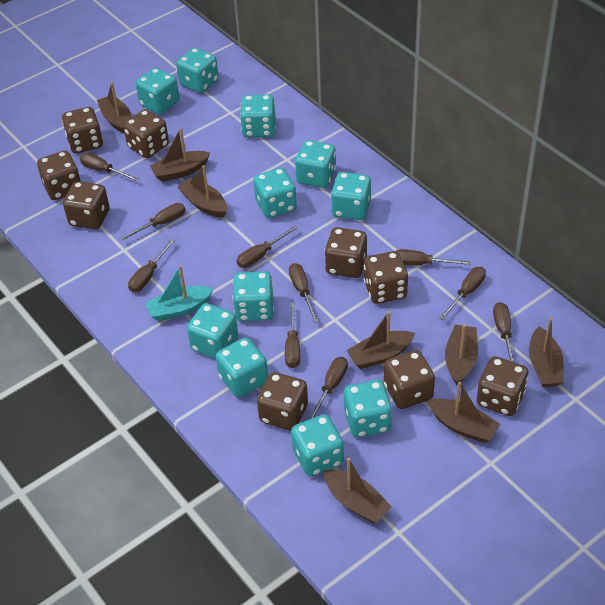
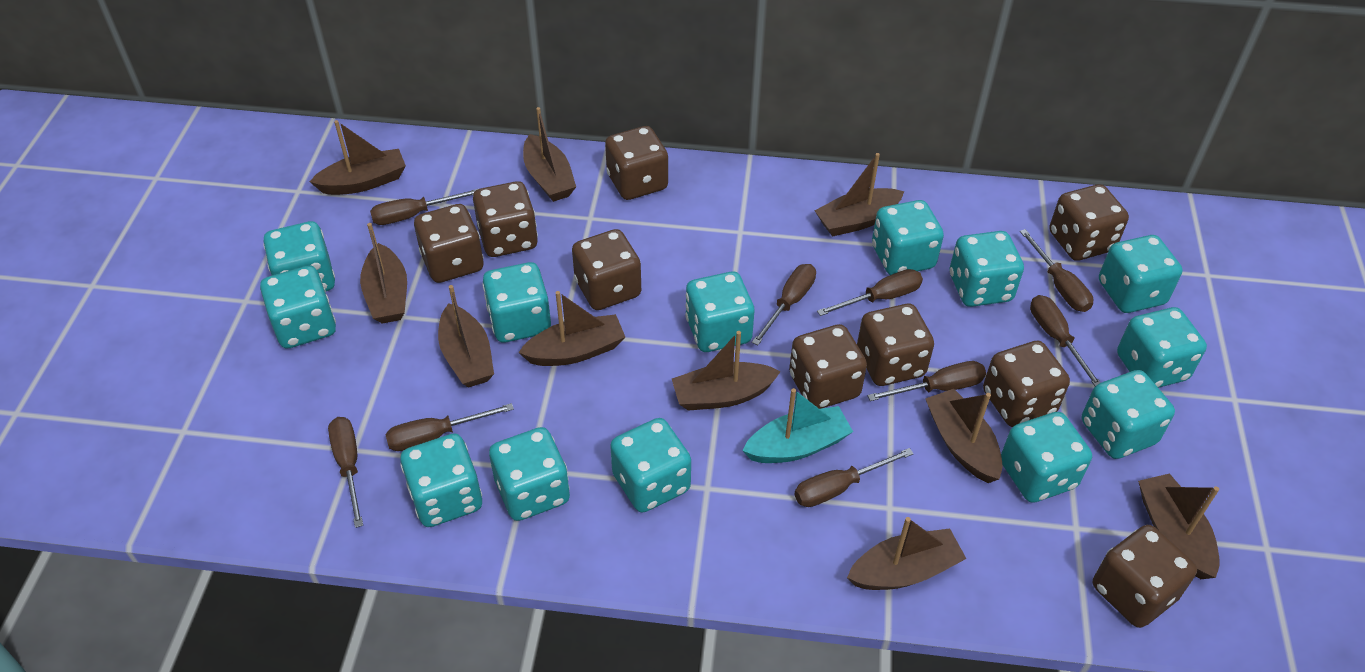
brown boat: [97,82,132,134] [150,128,210,182] [177,165,227,218] [323,458,392,523] [346,311,415,369] [427,382,500,443] [445,325,478,385] [529,317,564,387] = 8 -> [310,120,406,195] [360,223,407,324] [438,285,494,387] [518,291,625,366] [523,107,576,202] [672,331,781,411] [815,153,904,237] [847,517,966,590] [926,389,1003,483] [1138,473,1220,579] = 10
brown screwdriver: [80,153,139,181] [119,203,186,241] [128,238,175,293] [237,226,298,268] [285,303,300,368] [289,263,319,323] [308,357,348,420] [397,249,471,265] [439,267,486,320] [493,302,514,362] = 10 -> [328,417,363,528] [370,189,478,225] [385,403,514,451] [752,264,816,345] [794,448,914,507] [817,269,923,316] [867,361,986,401] [1020,229,1093,312] [1030,295,1101,386] = 9
turquoise dice: [136,68,179,114] [176,48,219,93] [187,303,238,359] [216,337,268,397] [233,271,274,321] [240,94,275,137] [253,168,297,218] [291,414,344,477] [295,140,336,188] [331,172,371,220] [344,380,392,437] = 11 -> [260,265,336,349] [263,221,335,291] [400,434,482,527] [482,262,551,343] [489,427,570,521] [610,418,691,513] [685,271,754,352] [872,200,944,275] [949,231,1024,307] [1001,412,1092,503] [1082,370,1175,459] [1099,235,1183,313] [1117,307,1207,388] = 13

